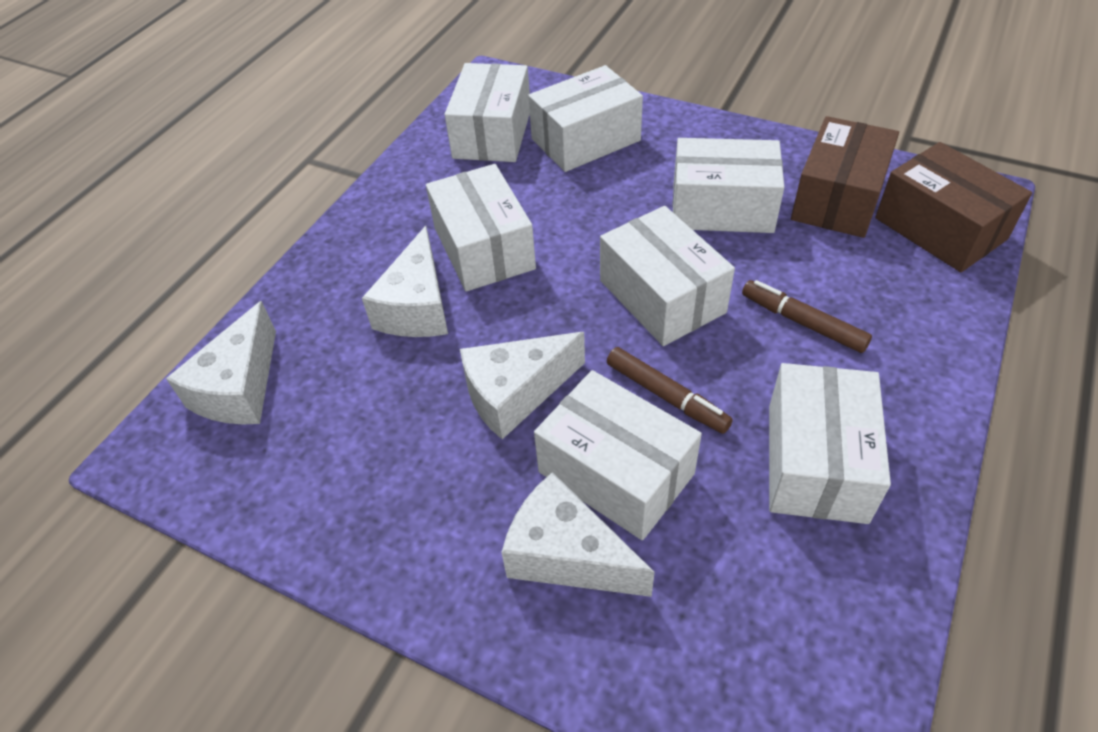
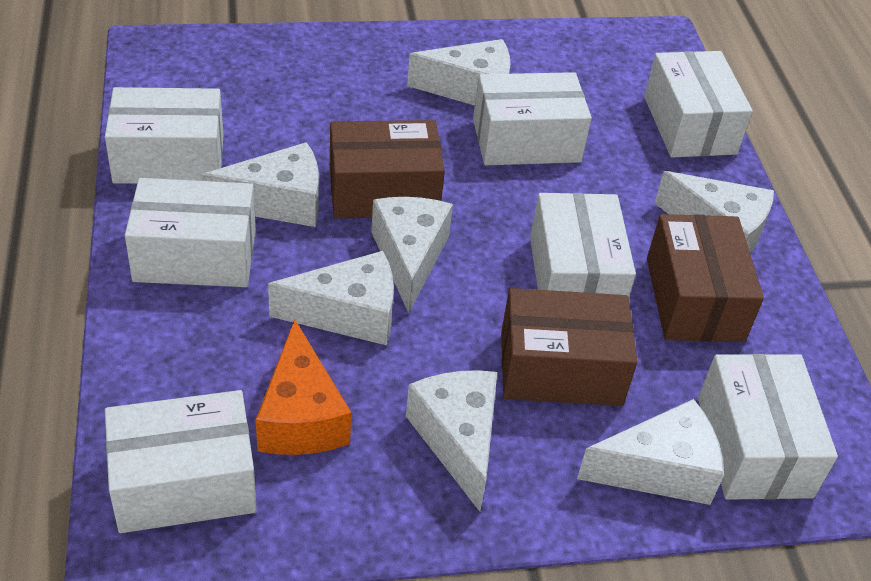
brown box: [791,116,899,238] [875,142,1032,272] = 2 -> [330,120,445,219] [501,288,637,406] [647,214,764,342] = 3
brown marker: [607,347,733,434] [742,280,872,353] = 2 -> none = 0
orange cheese: none = 0 -> [256,319,351,455] = 1
white cheese: [166,301,276,424] [362,226,448,337] [460,332,585,439] [501,472,655,597] = 4 -> [203,142,319,227] [268,251,394,345] [372,197,453,313] [406,370,497,511] [407,39,510,105] [577,399,724,505] [655,171,774,253] = 7

